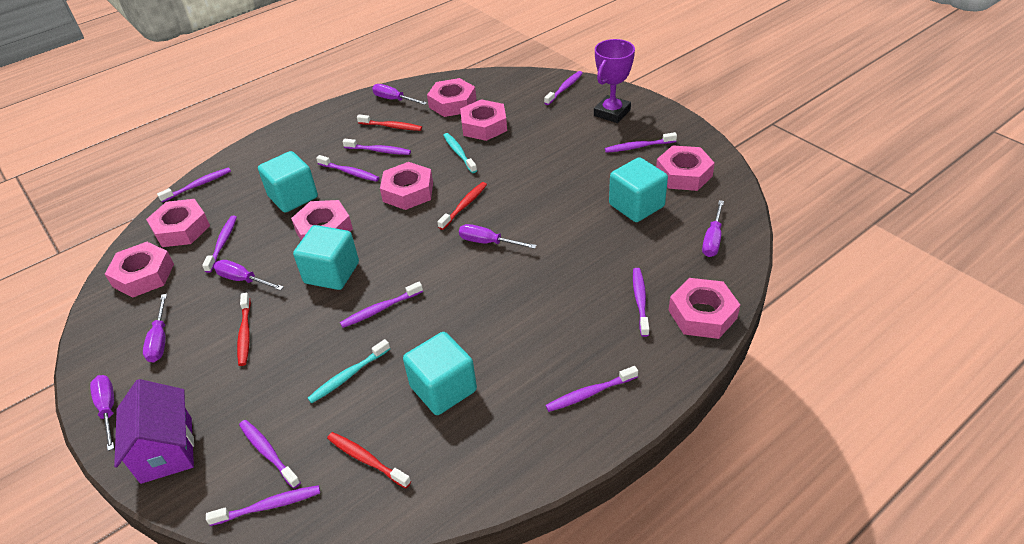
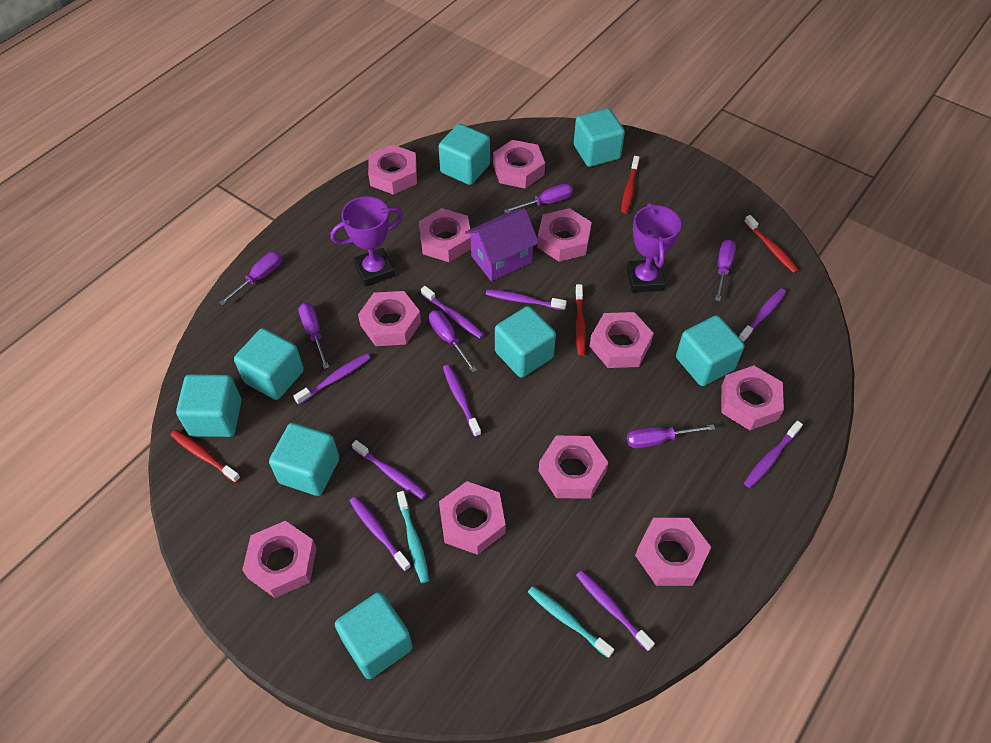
pink nut: [105,242,174,297] [146,199,210,247] [291,200,353,240] [380,162,433,210] [427,78,477,117] [460,99,507,141] [656,145,715,191] [668,278,740,339] = 8 -> [242,521,317,598] [358,291,421,346] [368,144,417,195] [419,208,471,262] [439,481,506,555] [493,140,545,189] [537,208,592,262] [539,436,608,499] [590,312,654,368] [635,518,711,586] [721,366,784,430] = 11
purple toothbrush: [157,168,231,202] [202,216,237,273] [206,485,320,526] [239,420,301,489] [316,155,379,182] [340,282,423,328] [343,139,411,155] [544,71,583,105] [545,366,638,412] [605,132,677,153] [633,268,649,337] = 11 -> [293,353,370,405] [350,496,411,572] [352,440,427,499] [421,286,484,339] [443,365,481,437] [486,289,567,311] [576,570,655,651] [739,288,786,343] [744,421,803,488] = 9
purple trophy: [594,39,635,123] = 1 -> [330,196,403,286] [627,203,681,293] = 2
turquoise cube: [258,151,318,213] [293,225,359,290] [403,332,477,415] [609,157,668,222] = 4 -> [176,374,242,437] [234,328,304,400] [269,423,339,496] [335,592,413,679] [438,124,490,185] [495,306,556,378] [574,108,625,167] [676,315,744,386] = 8

